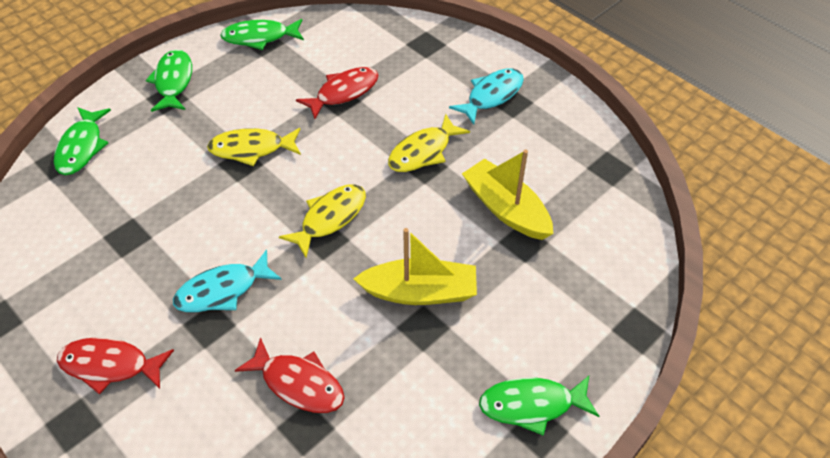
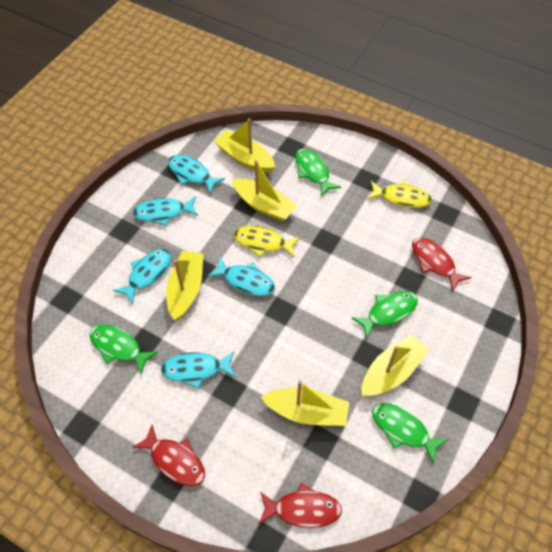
turquoise fish: [173,250,282,312] [449,68,524,125] = 2 -> [113,249,171,305] [133,196,198,226] [161,351,236,389] [168,155,225,194] [207,256,275,296] = 5
yellow boat: [353,228,477,305] [462,149,553,240] = 2 -> [166,251,203,320] [214,118,275,173] [232,160,297,221] [261,380,350,426] [361,334,429,396] = 5
yellow fish: [207,128,301,166] [279,184,366,258] [388,114,470,172] = 3 -> [234,226,300,258] [367,181,432,208] = 2

